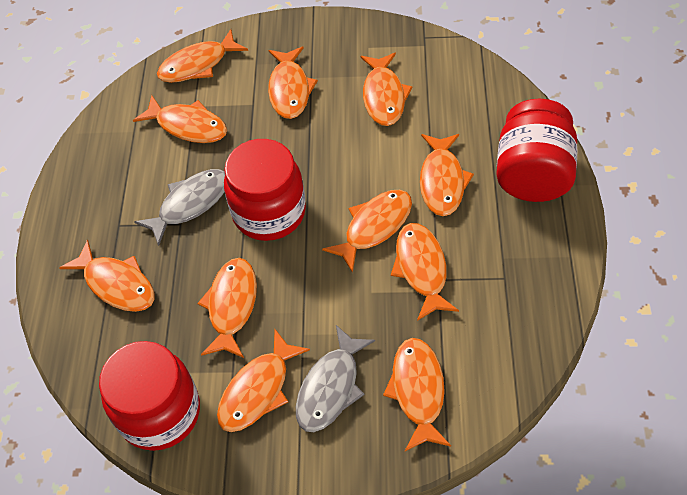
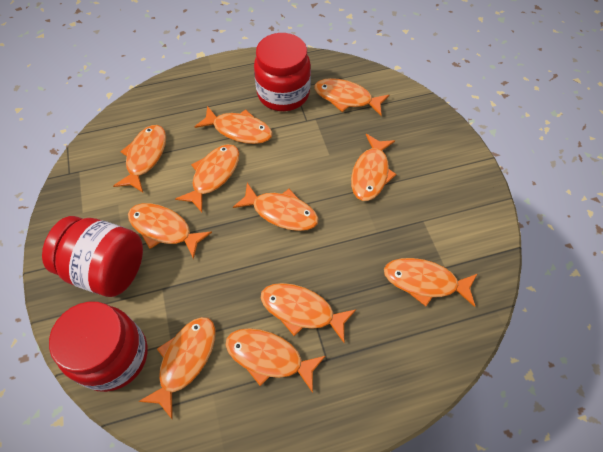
grey fish: [134,169,225,246] [296,325,375,432] = 2 -> none = 0

